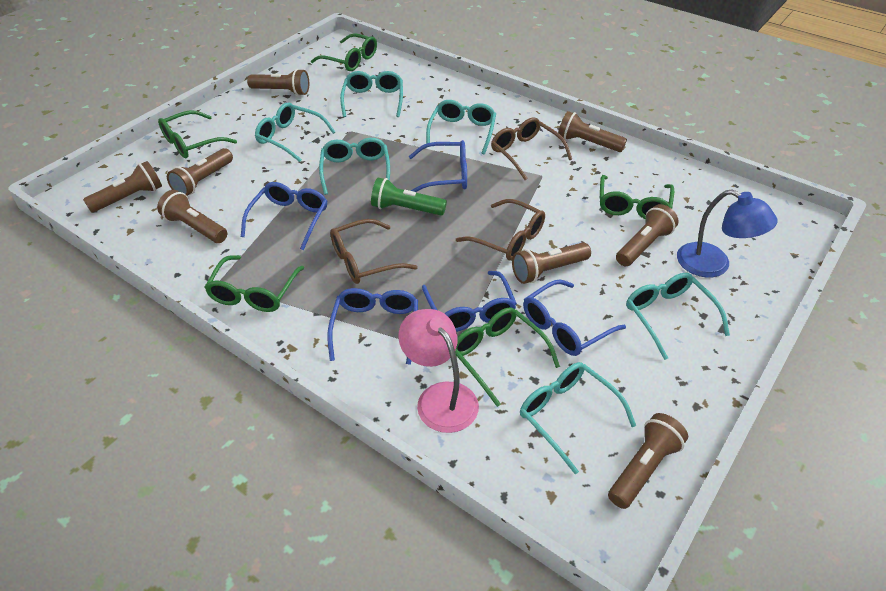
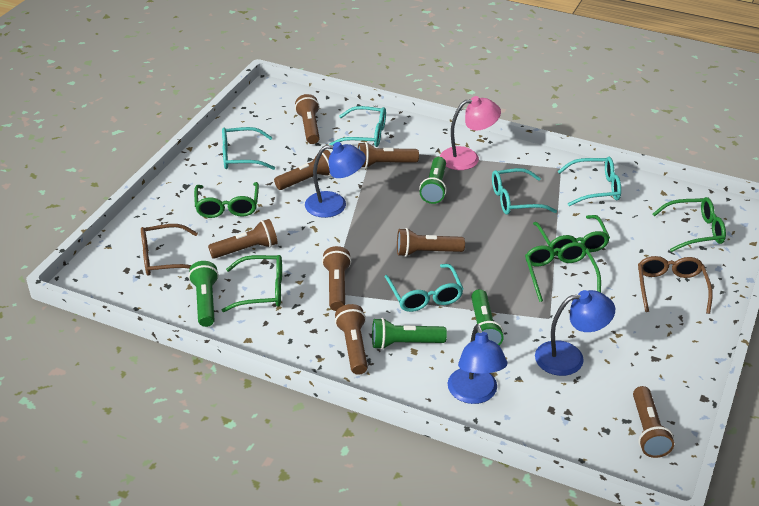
blue glasses: [241,182,327,250] [327,288,418,365] [409,140,467,192] [422,271,517,332] [523,280,626,356] = 5 -> none = 0
blue lamp: [677,189,778,277] = 1 -> [305,142,366,218] [448,324,508,404] [535,290,615,376] = 3
brown glasses: [330,219,418,284] [456,199,545,261] [491,117,572,180] = 3 -> [141,224,198,276] [638,256,713,314] = 2
green flashlight: [371,178,447,216] = 1 -> [188,261,219,327] [372,318,447,349] [419,157,447,204] [471,289,504,346] = 4
turquoise glasses: [255,103,335,162] [319,138,390,195] [340,71,403,117] [426,100,496,154] [520,362,636,474] [626,273,730,360] = 6 -> [222,127,275,170] [329,106,386,147] [385,264,463,312] [492,168,557,215] [558,157,621,206] = 5

